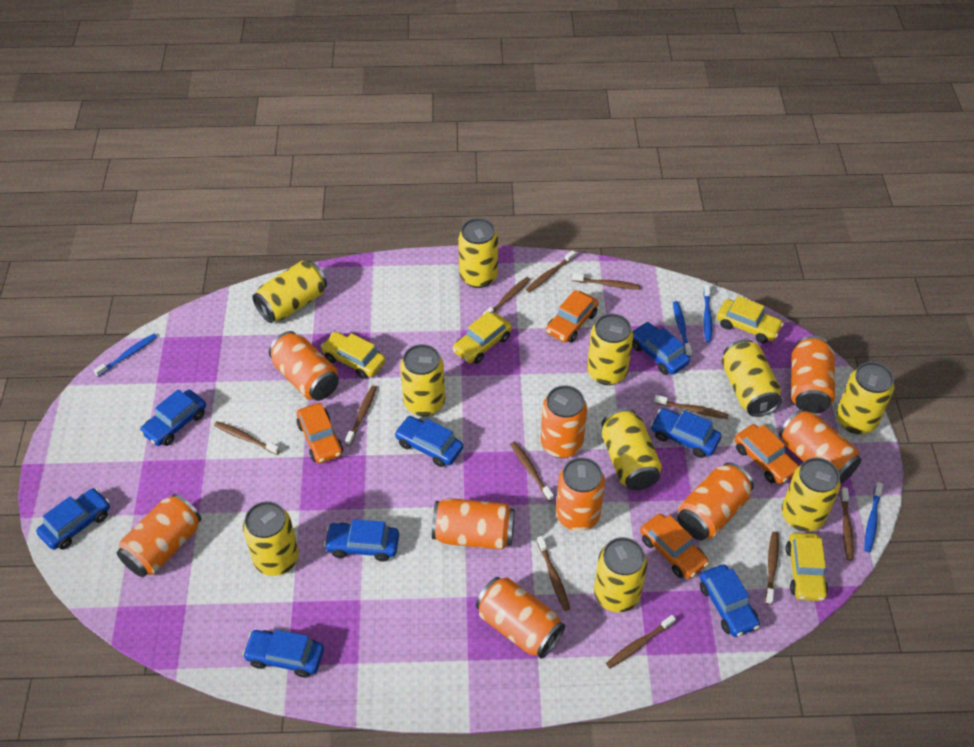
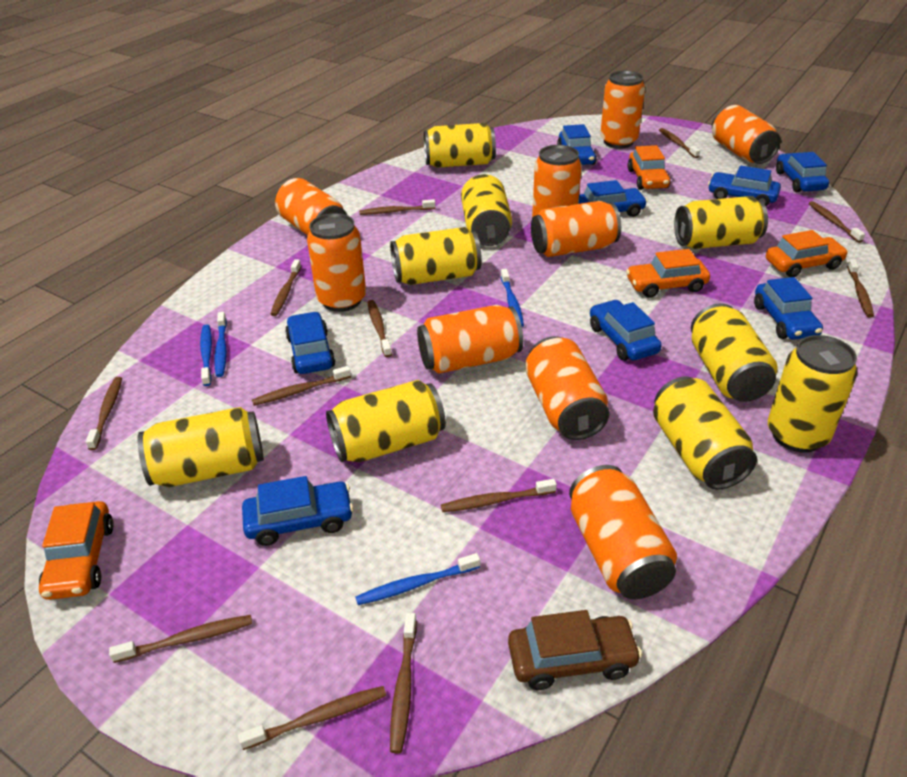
brown car: none = 0 -> [508,610,642,690] = 1
brown toothbrush: [214,421,280,455] [345,386,377,446] [483,277,530,315] [510,442,554,501] [526,250,576,292] [537,536,570,611] [572,273,641,290] [606,615,676,668] [654,395,729,419] [765,532,779,605] [840,487,854,561] = 11 -> [86,377,122,450] [109,615,252,663] [238,686,386,750] [252,366,351,406] [270,259,301,316] [359,199,435,215] [368,300,392,357] [390,613,417,753] [441,479,557,512] [659,128,700,158] [809,201,865,243] [847,259,874,318] = 12
yellow can: [243,501,299,576] [252,261,327,323] [400,344,445,416] [458,218,498,288] [587,314,633,385] [594,537,647,612] [602,408,662,491] [722,339,782,417] [782,458,841,531] [836,362,894,434] = 10 -> [138,407,264,487] [326,380,446,462] [390,227,482,285] [424,123,496,168] [461,174,512,246] [653,376,757,489] [674,196,768,249] [691,303,778,402] [768,335,857,453] = 9
yellow car: [321,332,386,379] [452,311,512,364] [717,296,784,343] [786,533,828,601] = 4 -> none = 0

